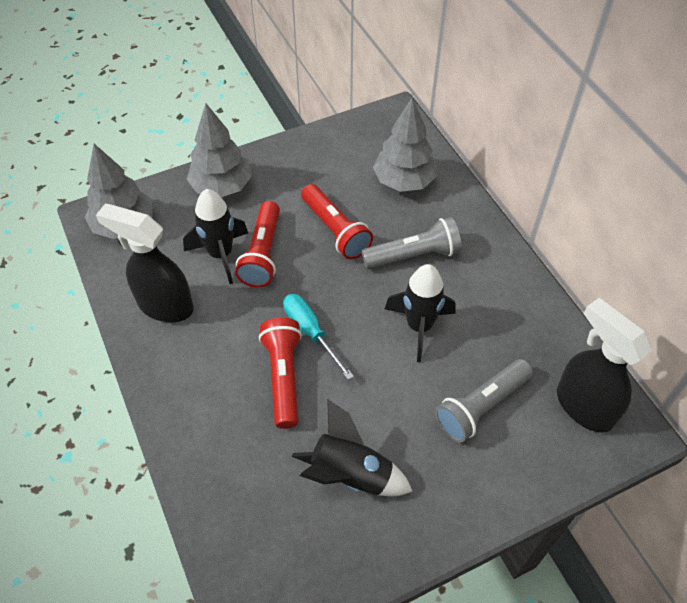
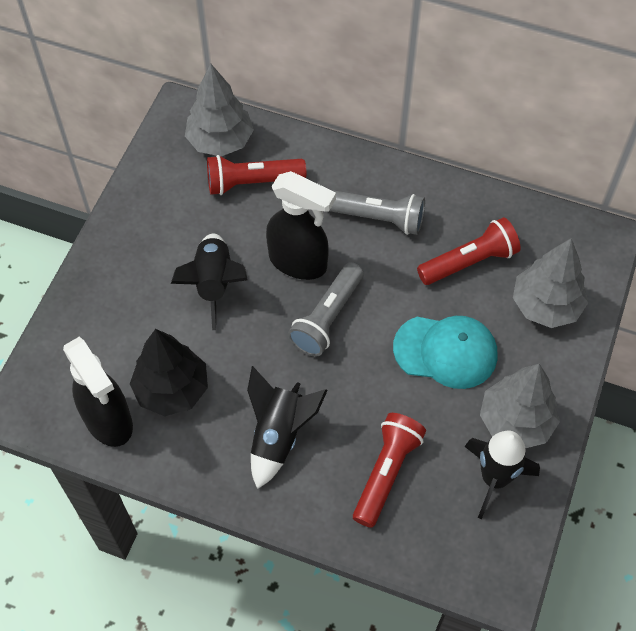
black tree: none = 0 -> [130,329,208,416] = 1
turquoise cap: none = 0 -> [393,316,497,389] = 1
turquoise screwdriver: [283,294,354,380] = 1 -> none = 0

